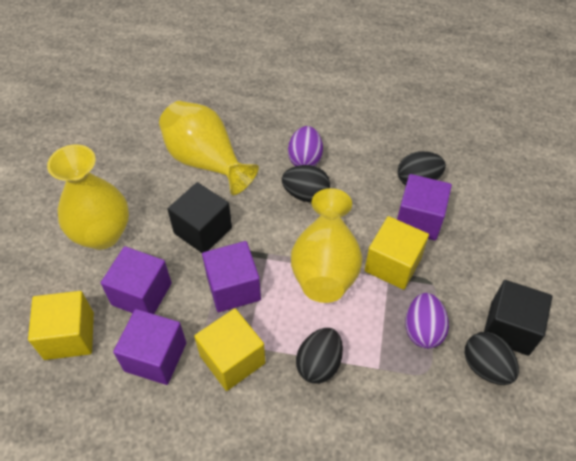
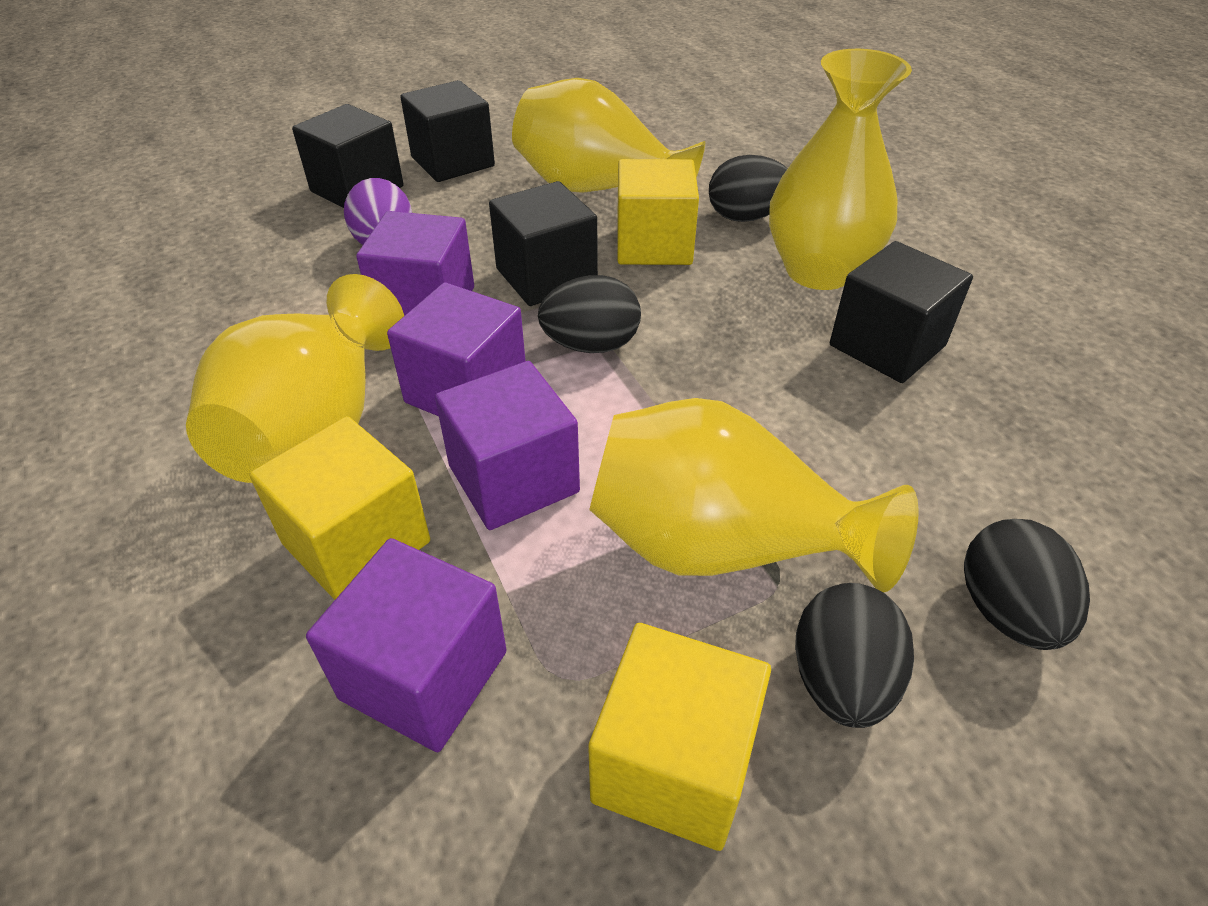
black cube: [167,182,232,253] [484,280,552,356] = 2 -> [292,104,404,208] [400,80,495,182] [489,181,598,306] [830,241,973,383] = 4
purple egg: [288,126,323,166] [405,293,449,349] = 2 -> [344,178,412,245] = 1
yellow vase: [47,144,129,250] [159,101,259,195] [291,188,363,303] = 3 -> [186,274,404,483] [512,78,705,193] [589,398,919,593] [769,49,912,290] = 4

